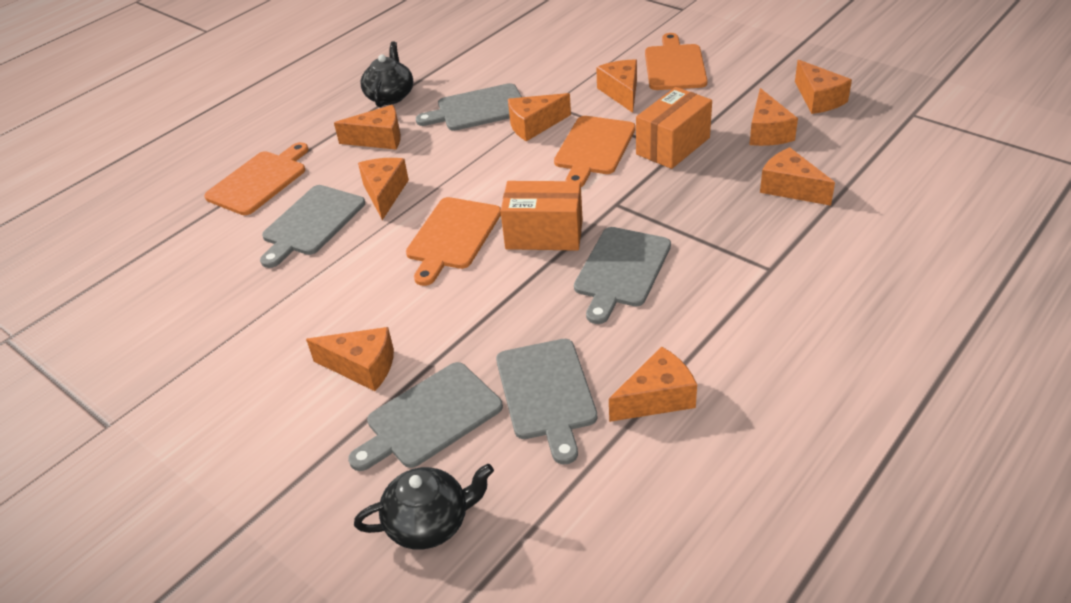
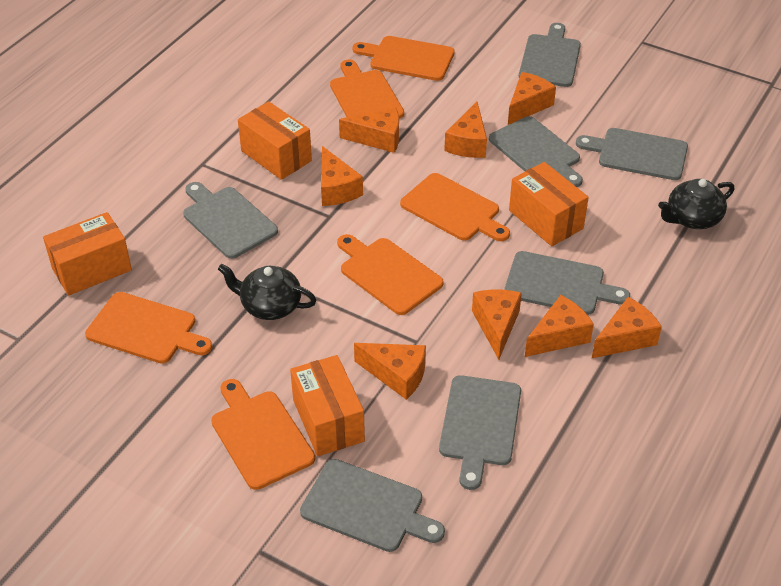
grey cutting board: [260,185,365,268] [348,362,503,471] [416,83,522,131] [496,339,597,464] [574,227,671,324] = 5 -> [183,182,278,259] [300,459,445,552] [439,375,521,490] [489,116,583,187] [504,251,630,315] [519,23,581,87] [576,128,688,180] = 7
orange box: [500,181,583,251] [636,87,712,169] = 2 -> [43,212,132,296] [238,101,312,180] [290,355,365,456] [509,162,589,246] = 4
orange cheese: [306,327,394,391] [334,105,401,150] [358,158,409,220] [508,93,571,141] [596,59,637,113] [609,346,697,422] [749,88,798,146] [760,147,835,206] [795,60,852,114] = 9 -> [321,146,363,206] [339,108,399,153] [354,343,426,400] [444,102,487,158] [472,289,522,360] [508,72,556,125] [525,295,594,357] [592,297,662,358] = 8
orange cutting board: [204,142,309,215] [406,197,501,286] [554,116,636,187] [645,33,708,90] = 4 -> [85,292,212,364] [211,379,315,490] [330,60,404,119] [337,234,444,315] [352,36,455,81] [400,173,510,241] = 6

